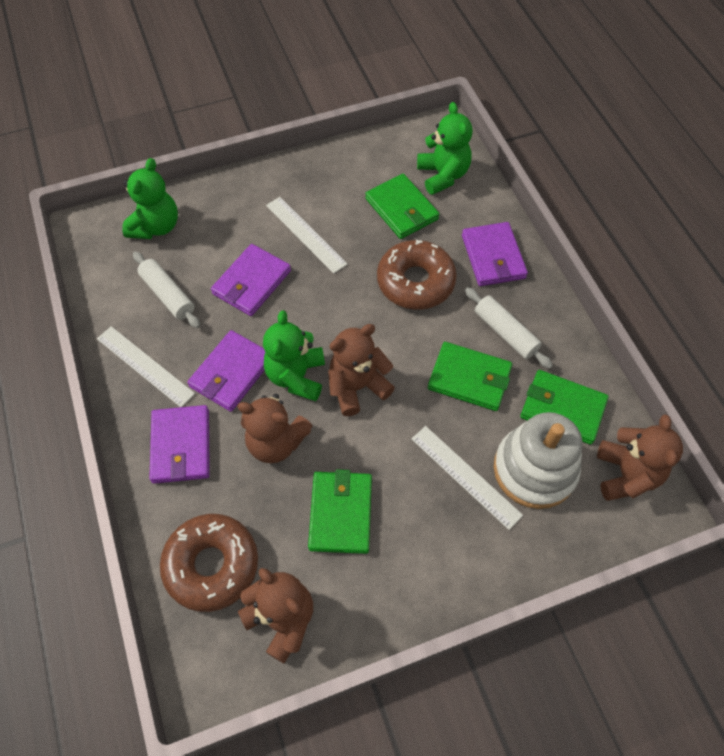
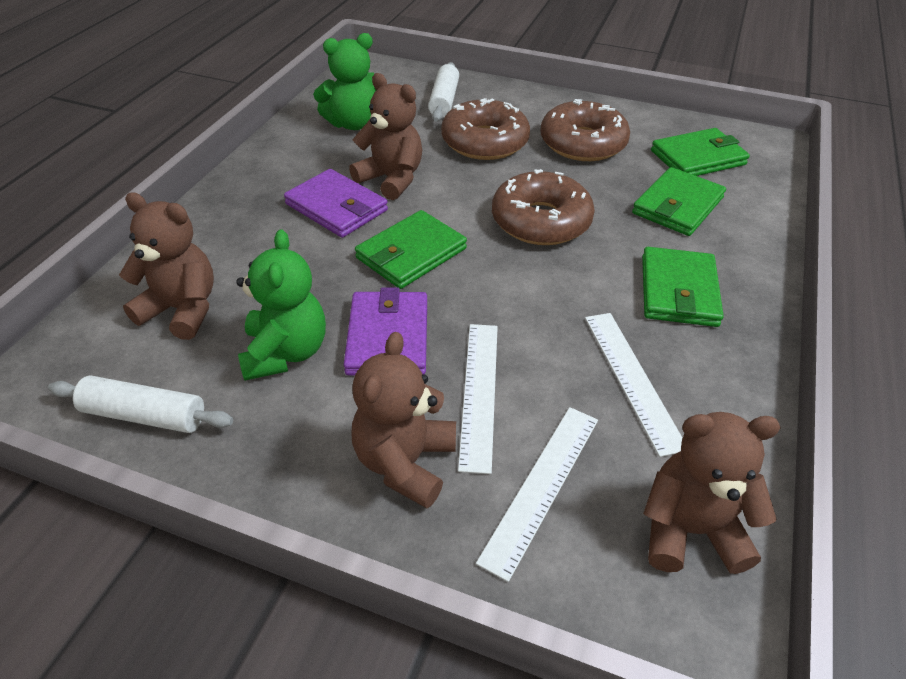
brown donut: [160,514,258,612] [377,240,457,310] = 2 -> [441,98,530,160] [492,169,595,245] [540,99,630,161] = 3
green teddy bear: [122,158,178,239] [263,310,325,401] [417,102,472,195] = 3 -> [236,229,326,381] [313,33,376,130] = 2
purple wallet: [149,405,210,484] [187,330,265,412] [211,244,291,316] [462,222,528,286] = 4 -> [284,169,388,238] [344,287,427,375] = 2
white stacking toy: [494,412,582,509] = 1 -> none = 0

